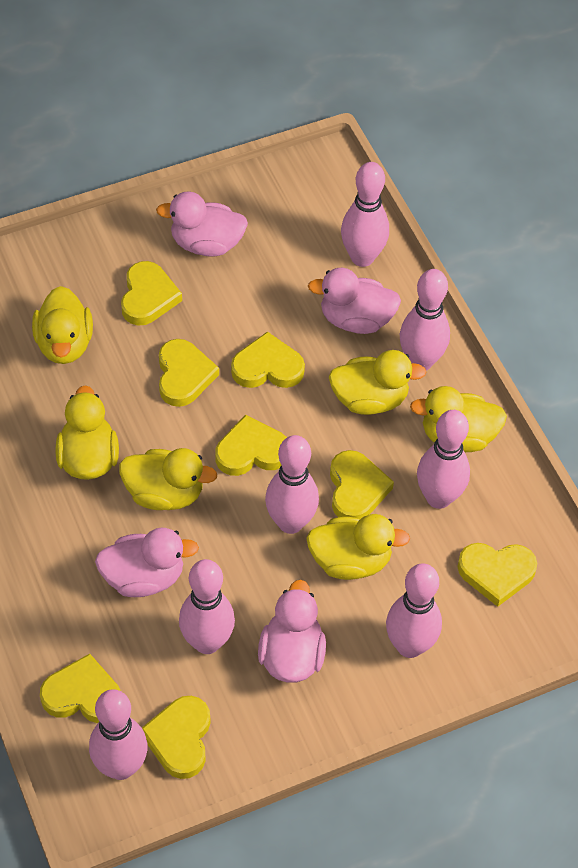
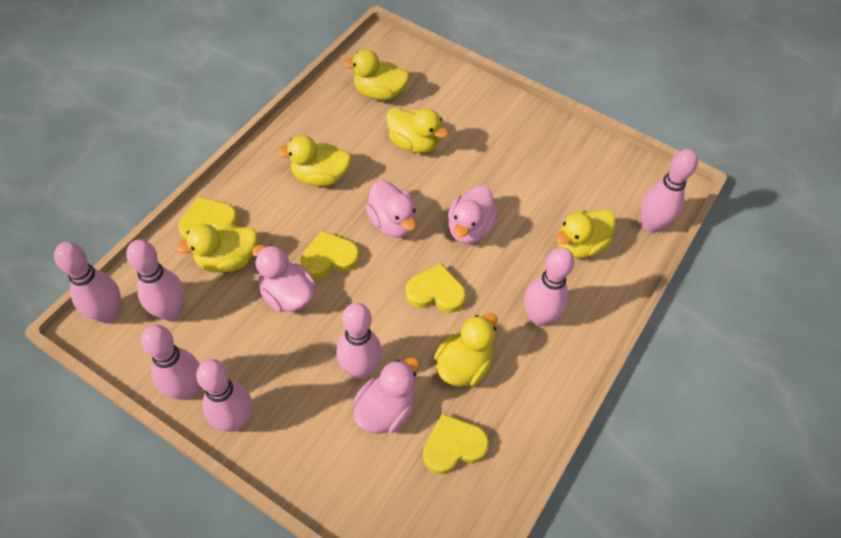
yellow heart: [40,654,121,723] [121,261,182,325] [142,696,210,779] [159,339,219,407] [215,415,287,476] [231,331,305,388] [330,450,394,519] [457,543,537,607] = 8 -> [178,196,238,240] [301,230,360,279] [406,263,466,313] [423,413,489,474] = 4

